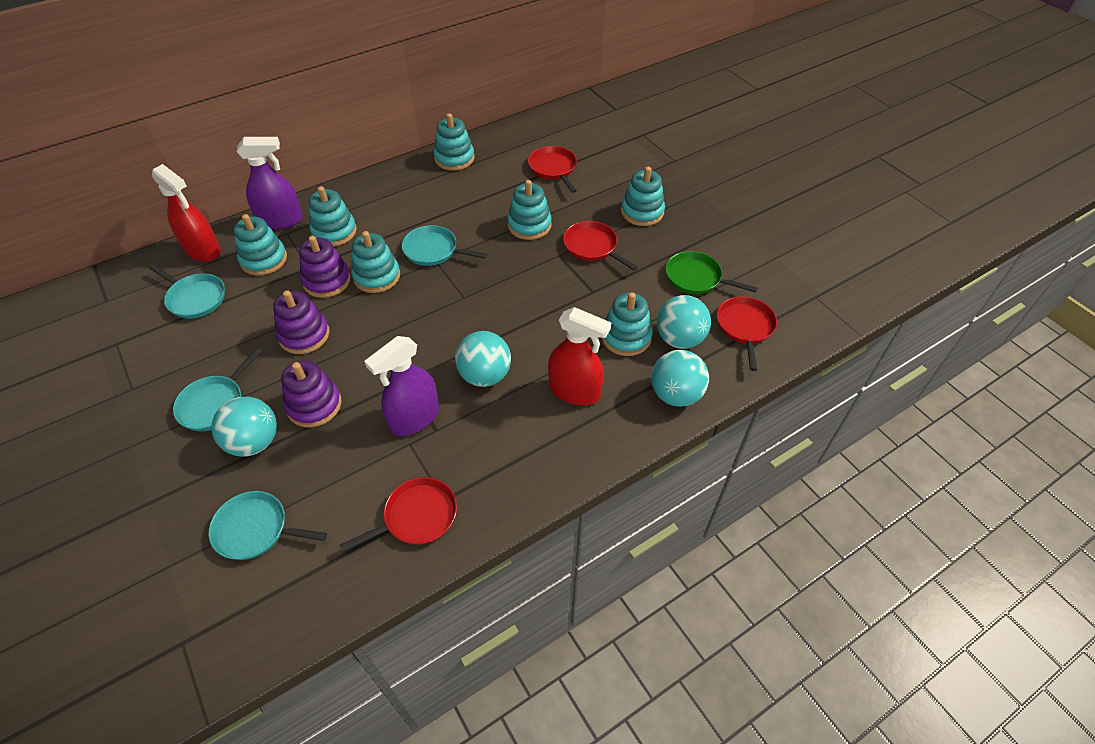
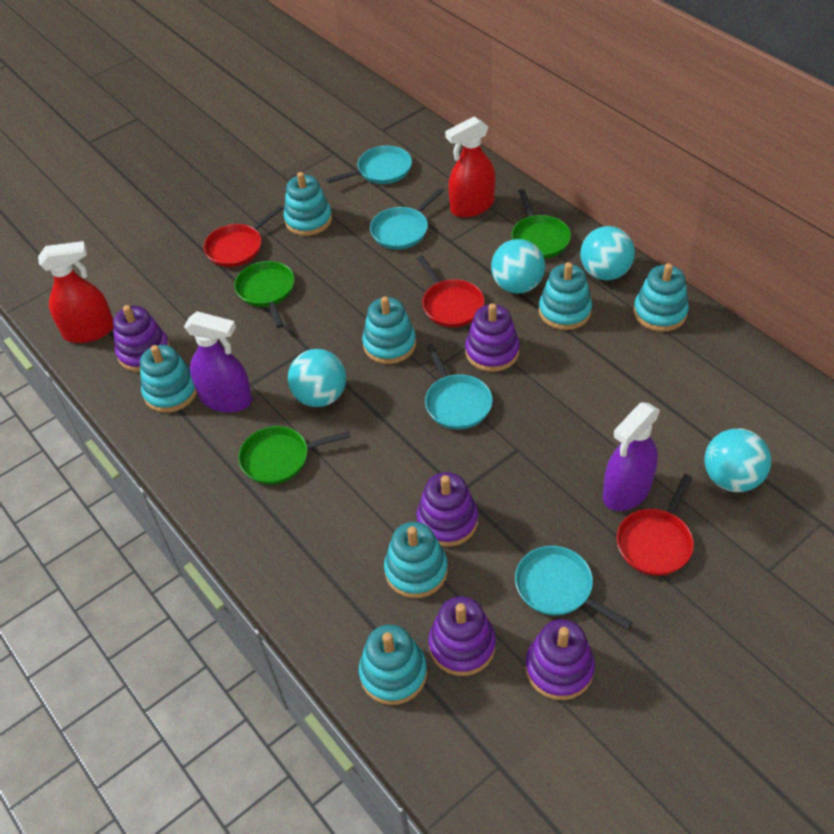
green pan: [666,251,758,294] = 1 -> [234,261,294,328] [238,426,351,485] [511,189,571,259] = 3
purple stacking toy: [273,290,329,354] [281,360,341,428] [299,236,351,298] = 3 -> [113,305,170,372] [416,472,478,547] [429,596,496,676] [465,303,520,372] [525,619,595,700] = 5
red pan: [340,477,457,552] [528,146,577,193] [563,221,638,271] [717,296,777,371] = 4 -> [203,206,283,267] [417,255,485,327] [617,474,694,576] = 3

